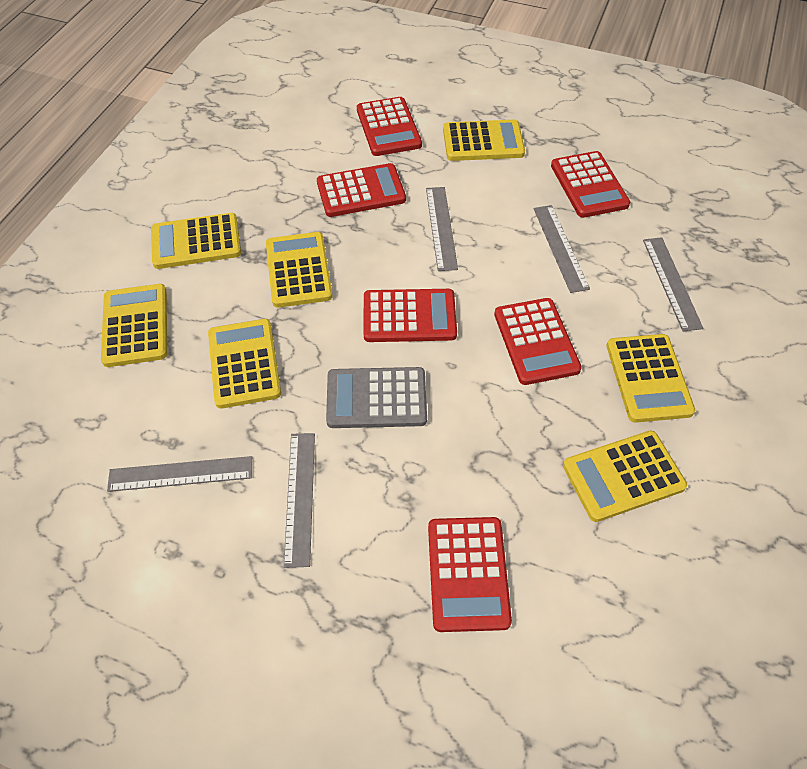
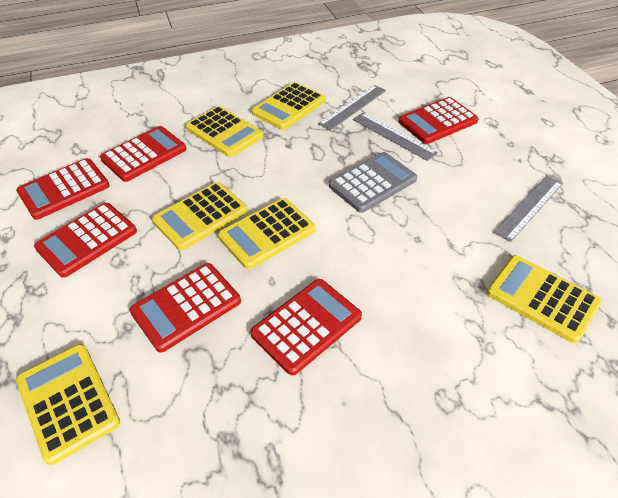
grey ruler: [107,456,252,492] [284,433,315,568] [426,187,458,271] [534,205,590,293] [643,237,703,331] = 5 -> [318,85,386,131] [353,113,438,161] [493,175,563,242] = 3
yellow calculator: [101,284,167,367] [151,213,241,269] [208,319,281,409] [266,232,332,308] [443,120,525,161] [563,431,687,522] [606,334,696,423] = 7 -> [16,344,120,465] [152,182,248,251] [186,106,264,157] [218,198,316,269] [252,82,325,130] [487,255,602,343] = 6

